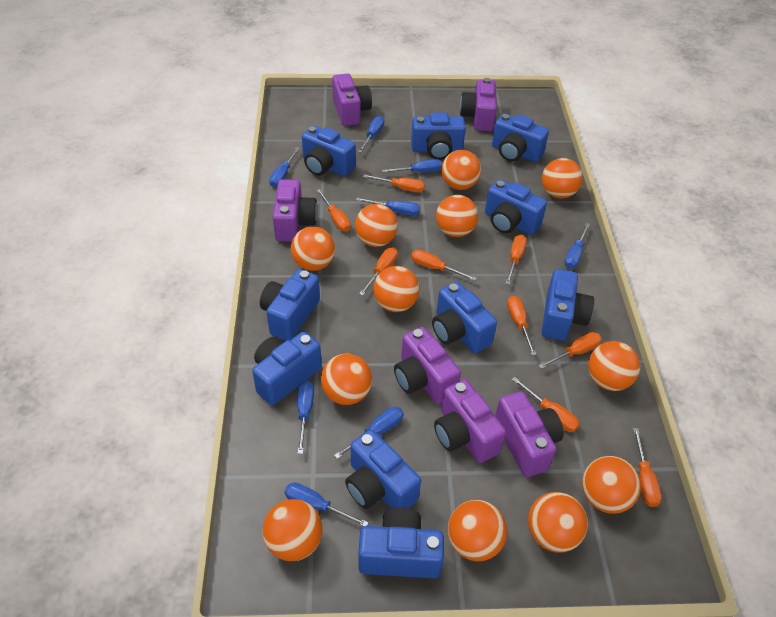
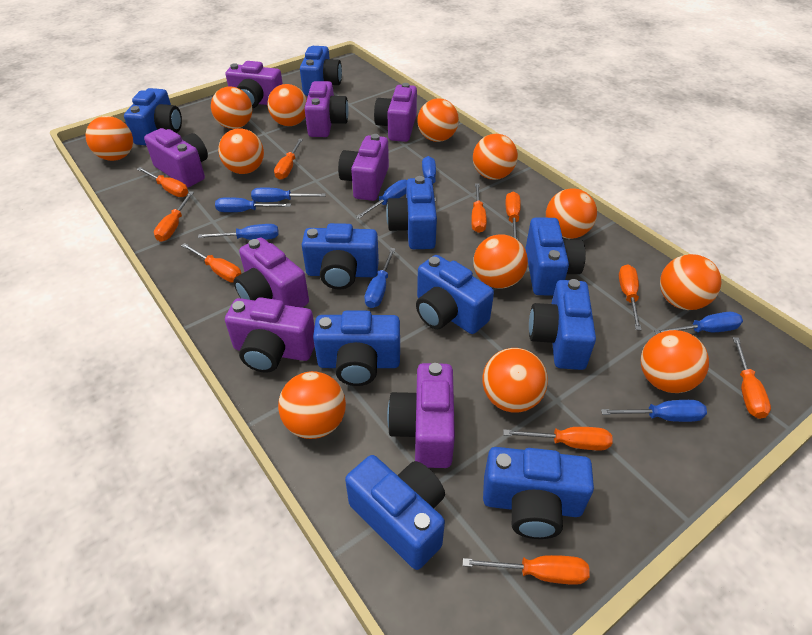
orange screwdriver: [316,189,351,232] [359,247,398,296] [363,174,425,193] [411,250,476,281] [505,235,527,285] [507,296,537,356] [512,377,580,432] [538,332,602,369] [633,428,662,507] = 9 -> [137,167,188,197] [154,191,194,242] [181,243,242,282] [274,138,303,180] [463,555,590,585] [471,183,487,233] [503,427,612,450] [505,192,521,240] [619,264,642,330] [733,337,771,419] = 10
purple camera: [273,179,318,242] [332,73,372,126] [394,327,461,404] [434,380,506,463] [460,78,497,131] [495,391,564,477] = 6 -> [144,128,208,187] [225,297,315,373] [226,61,283,109] [234,237,309,307] [304,81,349,137] [338,134,389,201] [374,83,417,142] [387,363,455,468] = 8

